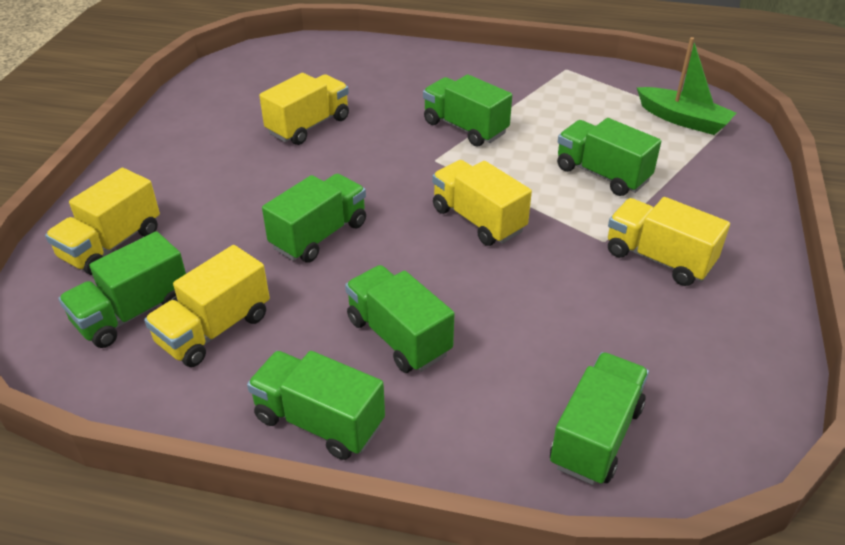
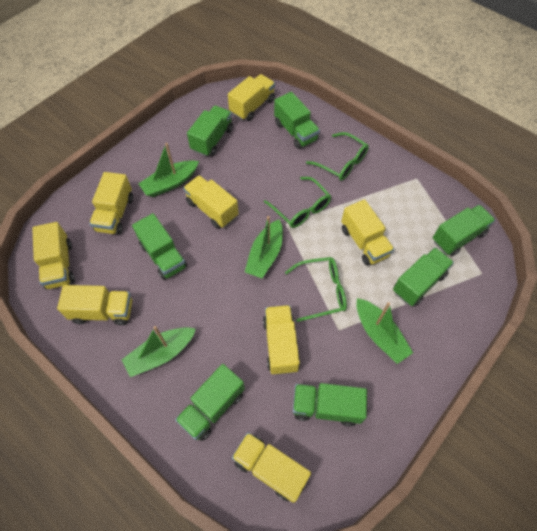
green boat: [637,37,736,135] = 1 -> [122,326,196,377] [138,143,199,197] [245,216,283,278] [356,298,413,364] = 4
green glasses: none = 0 -> [264,177,331,228] [285,257,347,322] [306,132,369,180] = 3
yellow truck: [45,168,160,275] [144,245,270,367] [259,73,349,145] [432,160,532,246] [608,197,730,286] = 5 -> [32,222,75,289] [57,285,132,325] [89,172,133,235] [183,175,239,229] [228,74,275,121] [232,432,311,503] [263,305,300,375] [341,199,394,266] = 8

